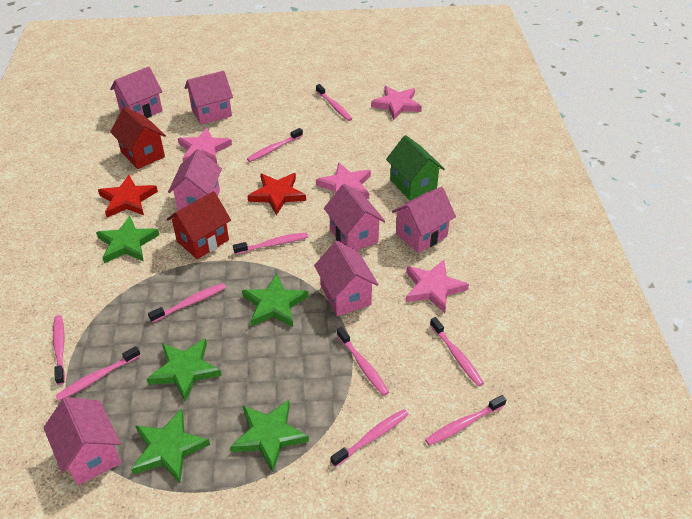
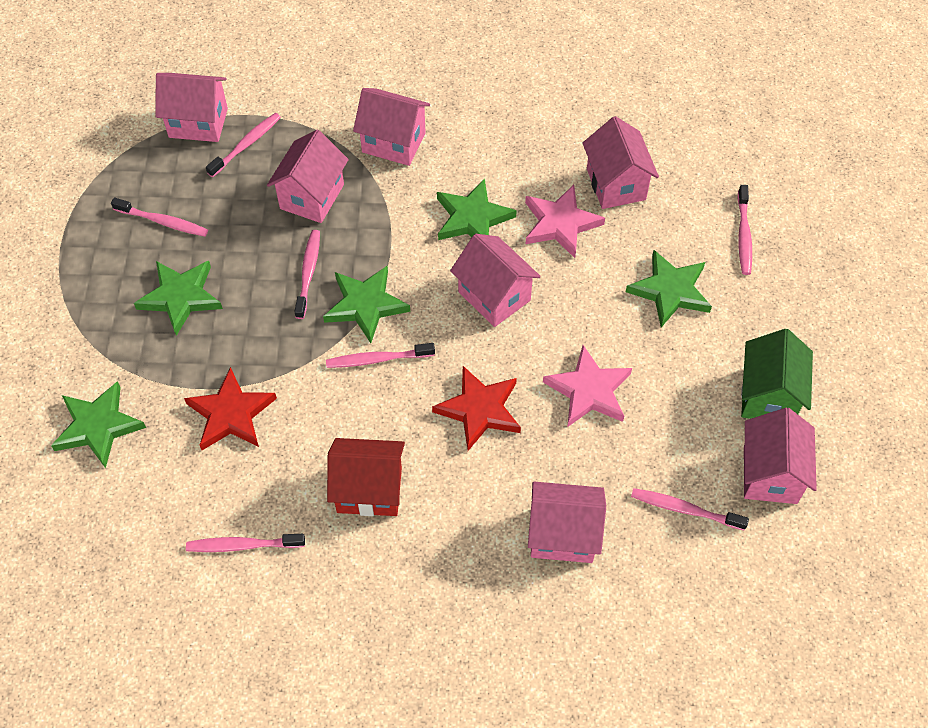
pink star: [178,127,232,164] [316,162,371,199] [371,86,422,120] [406,260,469,313] = 4 -> [525,185,605,258] [543,345,632,427] = 2
pink toothbrush: [53,315,65,385] [55,346,141,401] [148,283,226,323] [233,232,308,255] [247,128,303,162] [316,84,352,121] [331,409,409,467] [337,327,389,396] [425,395,506,446] [430,317,484,387] = 10 -> [111,198,208,237] [186,534,305,552] [206,113,281,177] [294,230,320,319] [326,343,435,368] [631,488,749,530] [738,185,752,275] = 7
red house: [110,107,166,169] [167,191,231,259] = 2 -> [327,438,405,516] = 1

